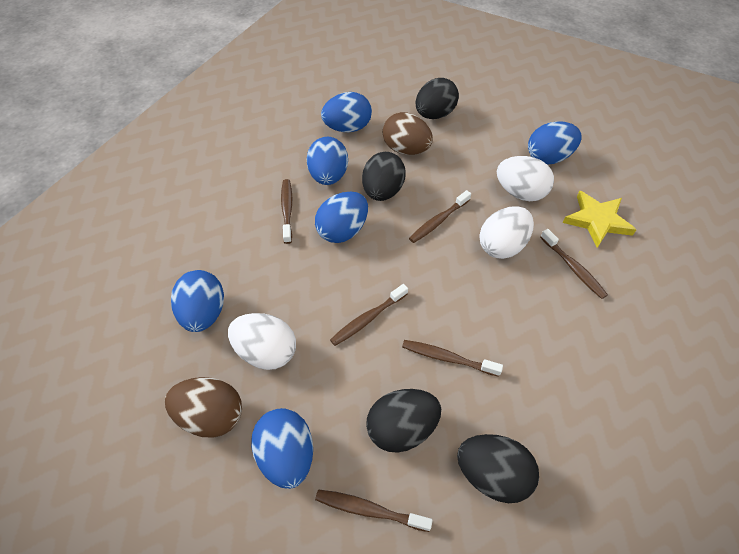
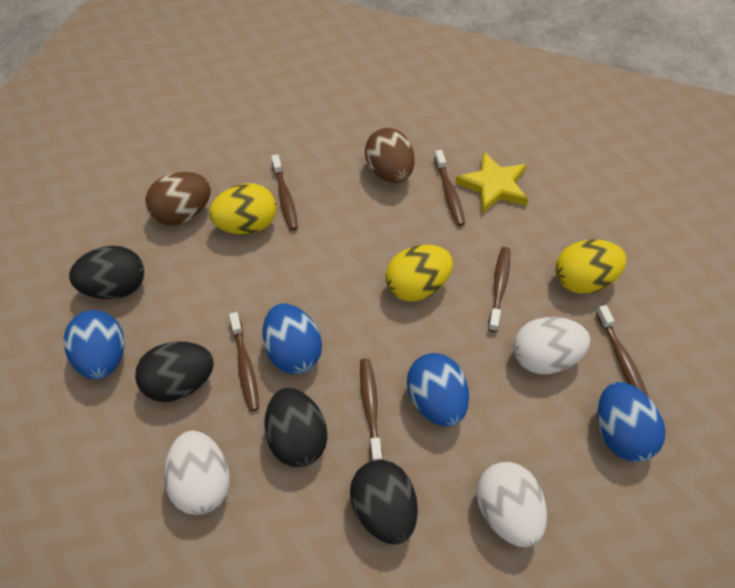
blue egg: [171,270,224,332] [251,408,313,489] [307,136,348,185] [315,192,368,243] [321,92,372,132] [528,121,582,164] = 6 -> [64,310,124,380] [263,304,322,374] [407,353,469,427] [598,382,666,462] = 4
yellow egg: none = 0 -> [209,183,277,234] [386,245,453,301] [555,239,627,293] = 3

